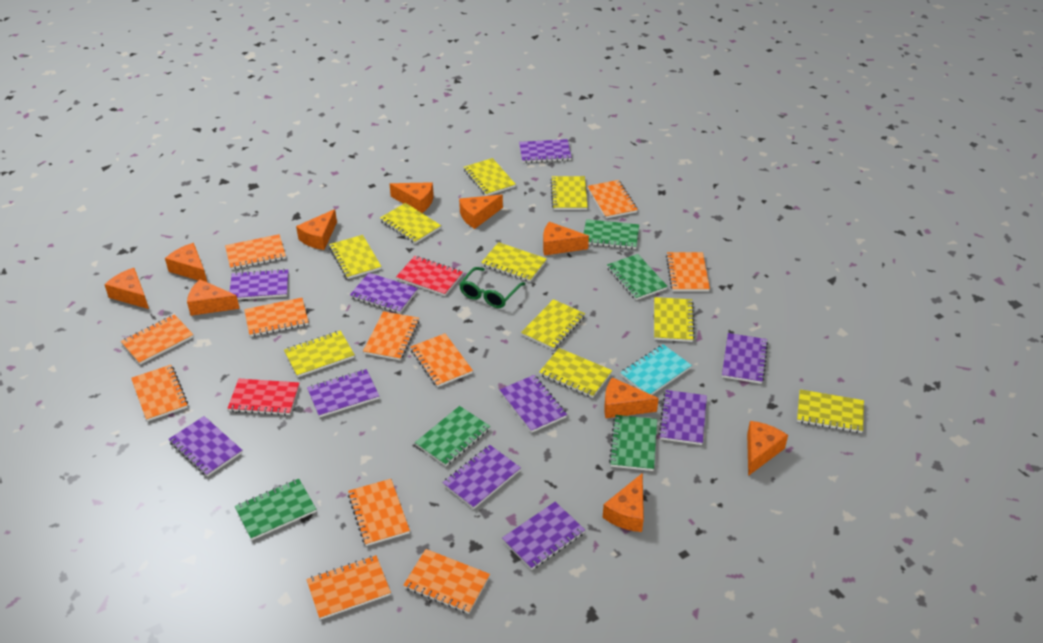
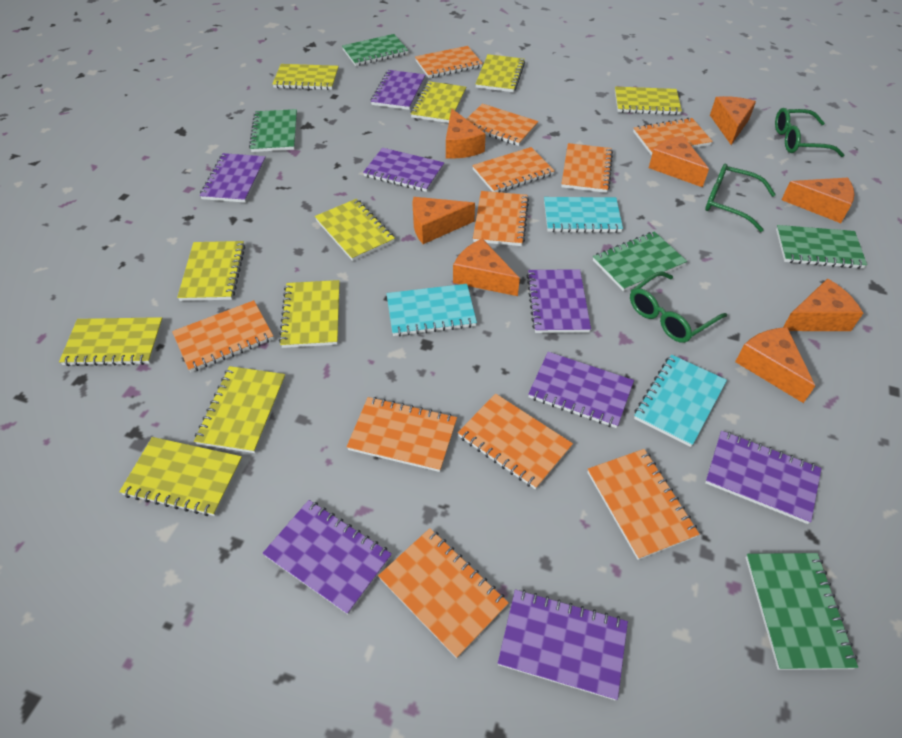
green glasses: [459,267,525,308] = 1 -> [630,271,727,343] [705,164,776,232] [775,108,844,157] = 3
orange cheese: [104,268,149,309] [165,243,207,282] [187,279,240,316] [296,209,337,250] [390,182,434,213] [459,195,503,229] [543,222,589,255] [603,473,644,532] [604,377,659,418] [747,421,788,476] = 10 -> [412,197,475,244] [446,109,485,159] [453,238,520,296] [649,135,709,187] [710,96,756,145] [735,327,815,403] [781,178,854,223] [783,278,863,331] = 8
purple notebook: [169,416,243,477] [230,269,289,300] [307,369,379,418] [350,273,418,313] [442,445,521,509] [499,375,567,433] [502,502,585,570] [519,139,572,163] [659,390,707,445] [722,333,768,384] = 10 -> [200,153,266,203] [262,500,392,614] [363,148,444,192] [371,70,426,110] [498,590,628,700] [527,269,591,333] [528,352,634,428] [705,431,822,524] = 8
red notebook: [227,379,300,416] [396,256,463,296] = 2 -> none = 0
turquoise notebook: [620,344,692,395] = 1 -> [386,284,477,336] [544,197,623,233] [634,354,727,447] = 3

